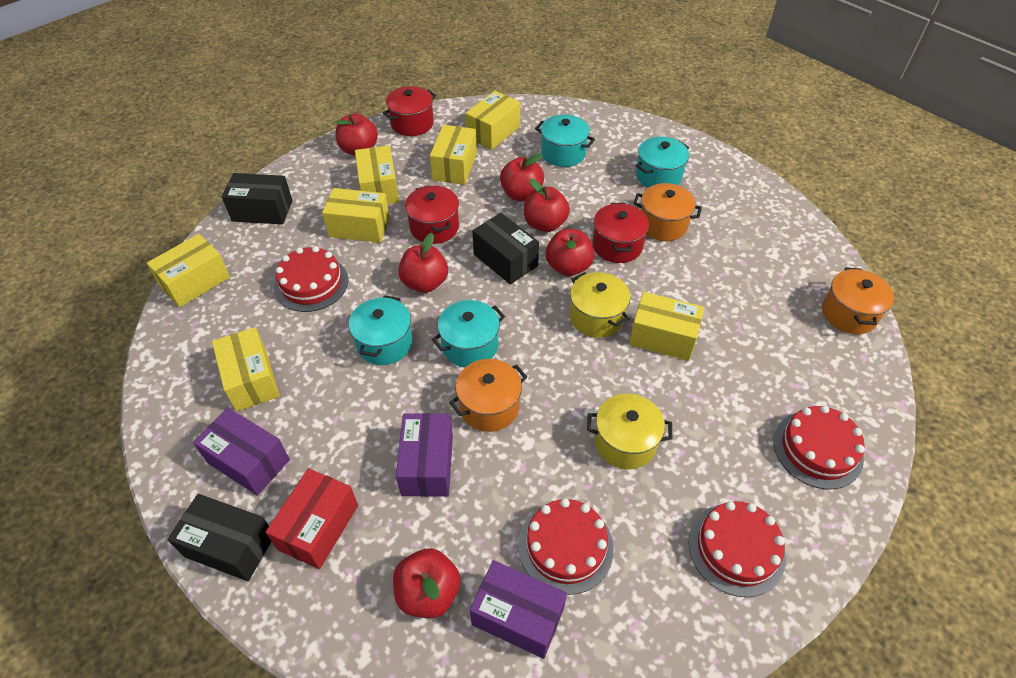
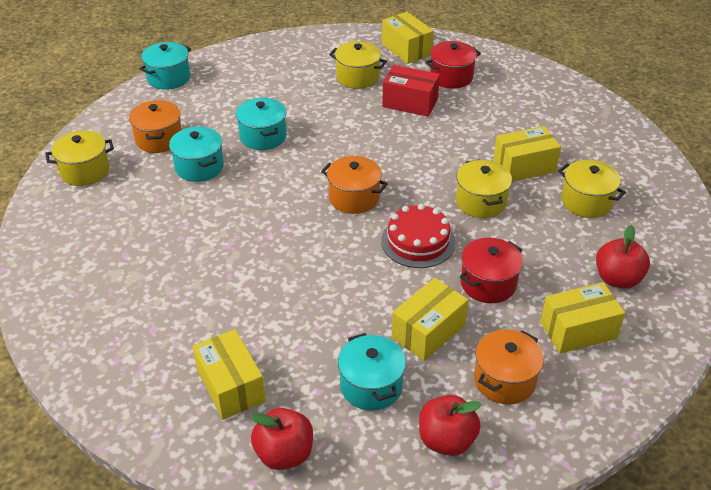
black box: [167,494,272,581] [222,173,293,224] [472,213,539,285] = 3 -> none = 0
purple box: [193,408,290,496] [396,413,453,497] [470,560,567,659] = 3 -> none = 0
red apple: [336,113,378,155] [393,548,460,618] [398,233,448,293] [500,153,544,201] [524,179,570,232] [546,229,594,276] = 6 -> [251,408,313,470] [419,395,481,456] [596,225,650,289] = 3
red cake: [274,246,348,312] [518,498,614,595] [688,501,786,597] [773,405,865,489] = 4 -> [381,204,455,268] = 1
red pot: [383,86,436,136] [405,185,459,244] [592,203,649,263] = 3 -> [425,41,481,89] [460,238,523,303] = 2
yellow box: [147,234,230,307] [212,327,280,412] [322,188,390,243] [355,145,399,204] [430,125,477,185] [465,91,521,150] [629,292,704,361] = 7 -> [193,329,266,420] [382,12,434,64] [392,278,468,361] [493,126,561,182] [540,282,625,354] = 5
yellow pot: [570,272,630,338] [587,394,672,469] = 2 -> [45,130,114,186] [329,41,387,89] [456,160,512,218] [558,160,626,218] = 4

